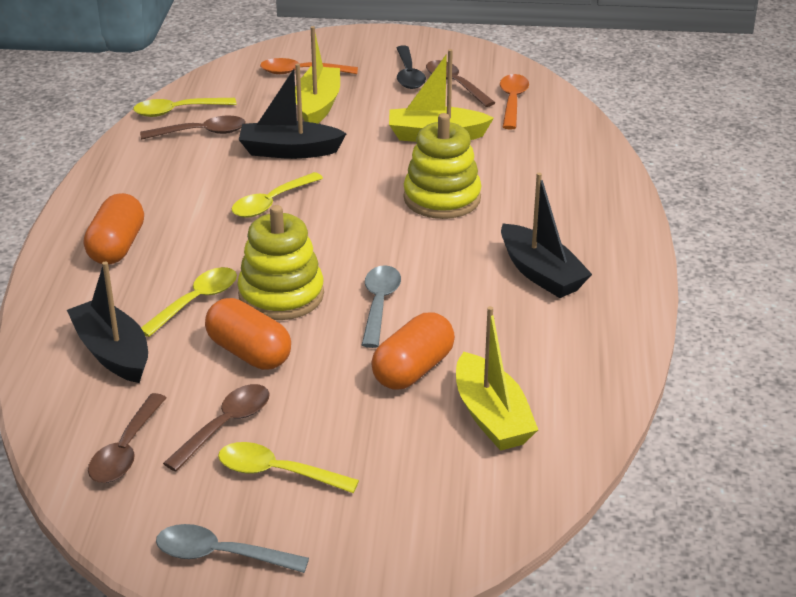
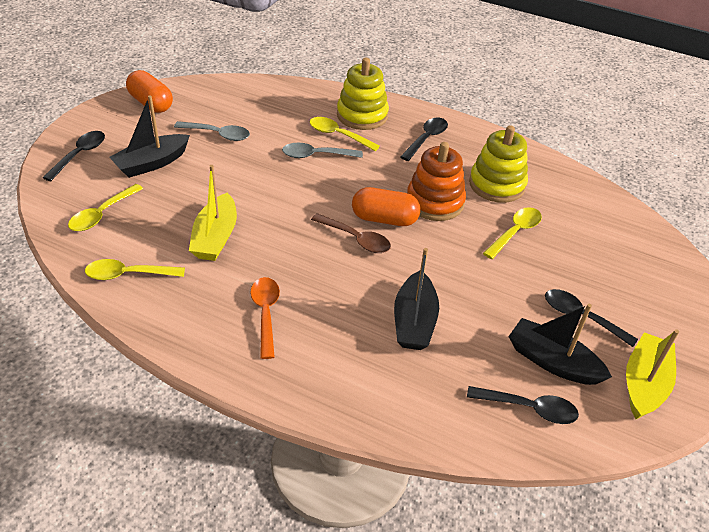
black spoon: [397,45,426,89] = 1 -> [43,131,105,181] [400,118,448,161] [467,386,579,424] [545,289,638,347] = 4
brown spoon: [88,393,166,483] [140,115,246,140] [163,384,270,472] [426,60,496,107] = 4 -> [311,213,391,253] = 1
orange capsule: [84,193,144,265] [205,298,291,370] [371,312,455,390] = 3 -> [126,70,173,113] [352,187,421,226] = 2
orange spoon: [260,58,358,74] [500,74,529,130] = 2 -> [250,277,280,359] = 1
orange stacking toy: none = 0 -> [407,142,466,221] = 1
yellow boat: [295,26,340,124] [389,49,494,142] [456,306,538,451] = 3 -> [189,165,237,261] [626,329,679,419] = 2

